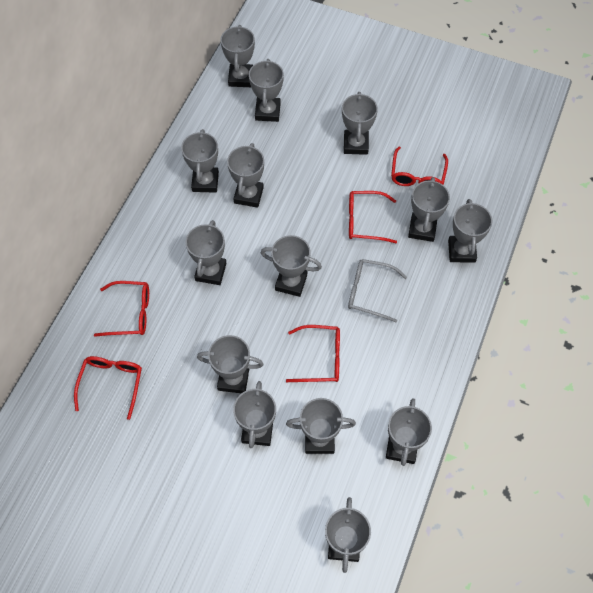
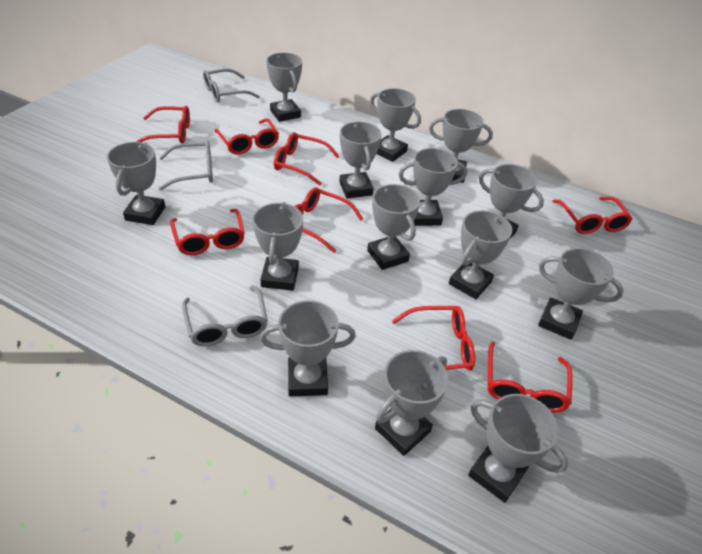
grey glasses: [348,259,407,322] = 1 -> [158,141,213,191] [182,286,268,346] [203,69,260,102] = 3
red glasses: [74,356,142,420] [94,281,149,337] [286,325,340,382] [349,191,397,243] [391,147,448,186] = 5 -> [136,106,190,143] [170,209,245,255] [214,118,279,155] [274,132,340,185] [294,187,363,253] [392,306,475,371] [487,341,573,413] [552,197,632,234] = 8

